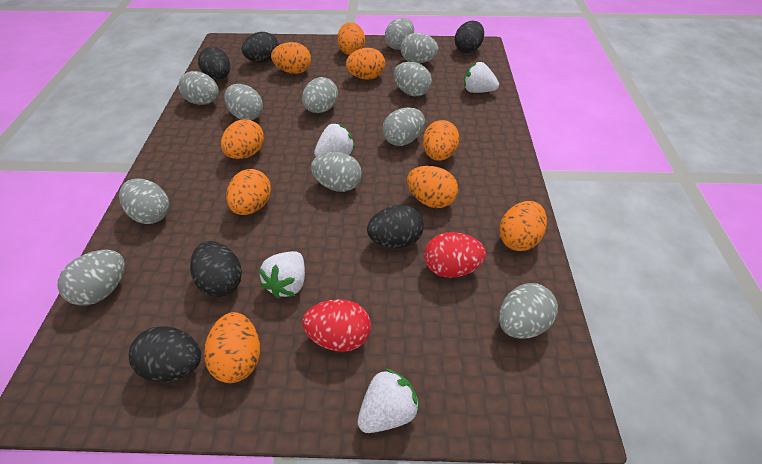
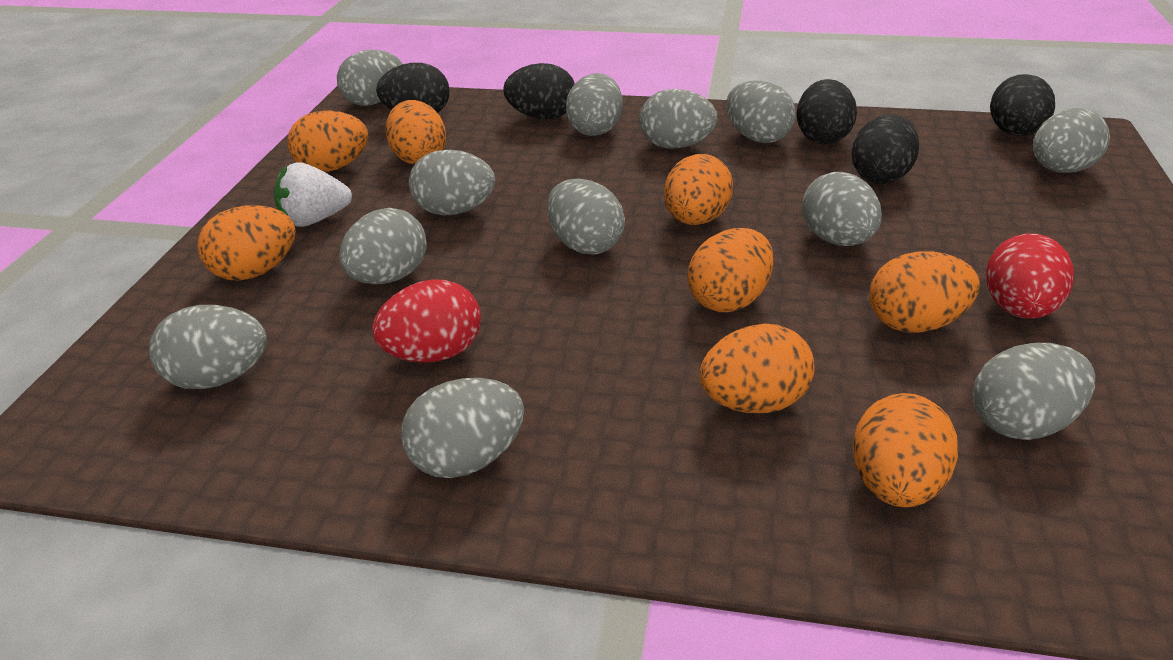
black egg: [129,326,201,382] [190,241,242,297] [198,47,230,80] [242,32,279,63] [367,205,424,248] [455,21,484,53] = 6 -> [376,63,450,113] [503,63,575,119] [797,79,857,144] [852,114,919,184] [990,74,1055,136] = 5
grey egg: [57,250,125,306] [119,178,169,224] [179,71,219,105] [224,84,263,120] [302,77,338,113] [311,152,362,192] [382,107,425,146] [385,17,414,50] [394,62,432,96] [400,33,438,63] [499,283,558,339] = 11 -> [149,305,267,389] [337,50,402,106] [339,208,427,284] [401,378,524,478] [409,150,495,216] [547,179,625,255] [566,73,623,136] [639,89,718,148] [726,80,796,143] [802,172,882,246] [973,343,1095,440] [1033,108,1110,173] = 12
orange egg: [204,312,260,383] [221,119,264,159] [226,169,271,215] [271,42,311,74] [337,22,365,55] [346,48,385,80] [407,166,458,208] [423,120,460,161] [499,201,547,251] = 9 -> [197,205,296,281] [287,110,369,172] [386,100,446,164] [664,154,733,225] [688,228,773,312] [699,323,815,413] [853,393,958,507] [869,251,980,333] = 8
white strawberry: [259,251,305,299] [314,123,355,157] [358,368,420,433] [464,62,499,93] = 4 -> [274,162,352,227] = 1

